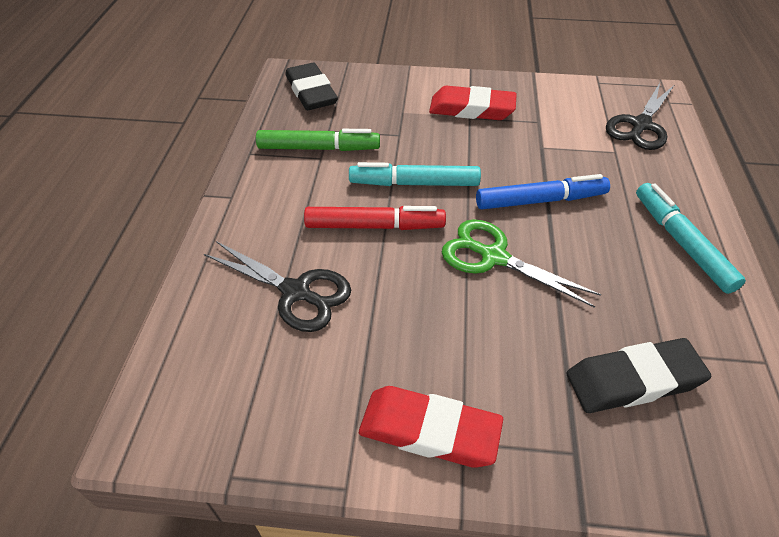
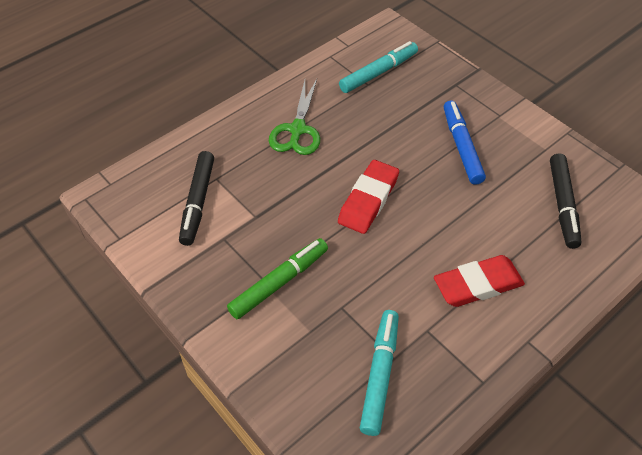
black eraser: [285,63,338,110] [567,338,711,413] = 2 -> none = 0
black marker: none = 0 -> [179,151,214,246] [550,153,581,249] = 2
black scissors: [204,241,351,332] [606,83,674,150] = 2 -> none = 0
red marker: [304,206,446,230] = 1 -> none = 0

